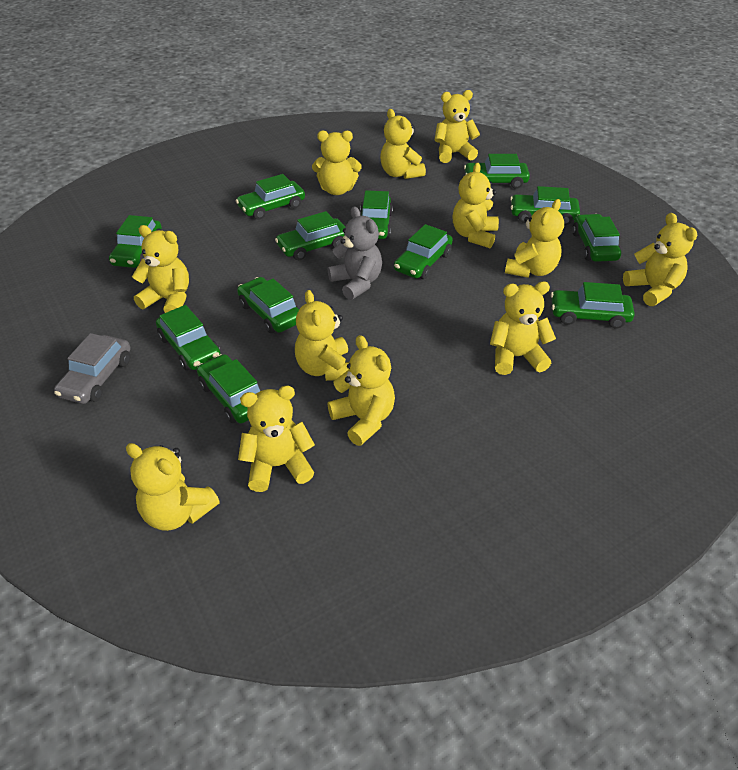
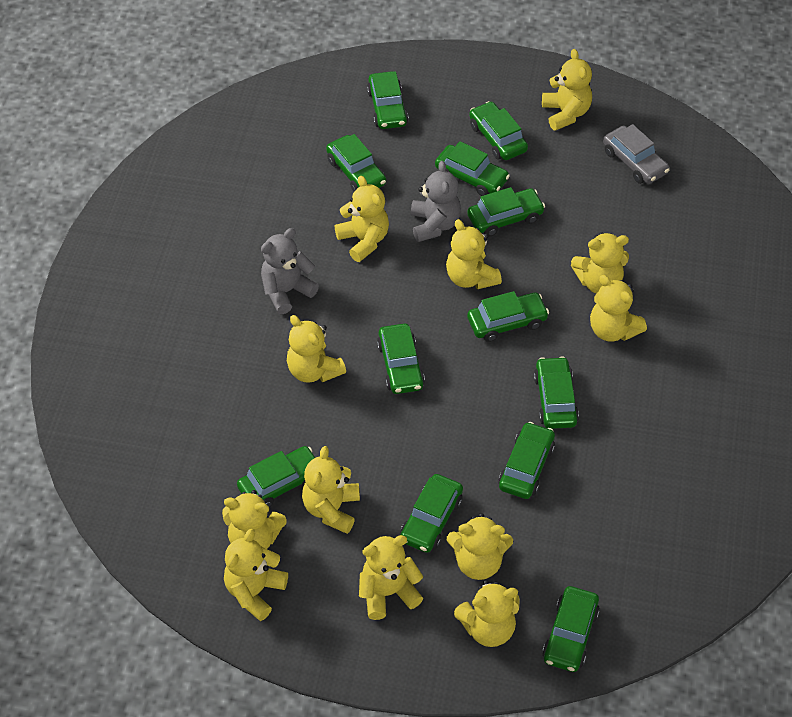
grey teddy bear: [328,207,382,300] = 1 -> [261,228,319,314] [411,161,461,242] = 2

